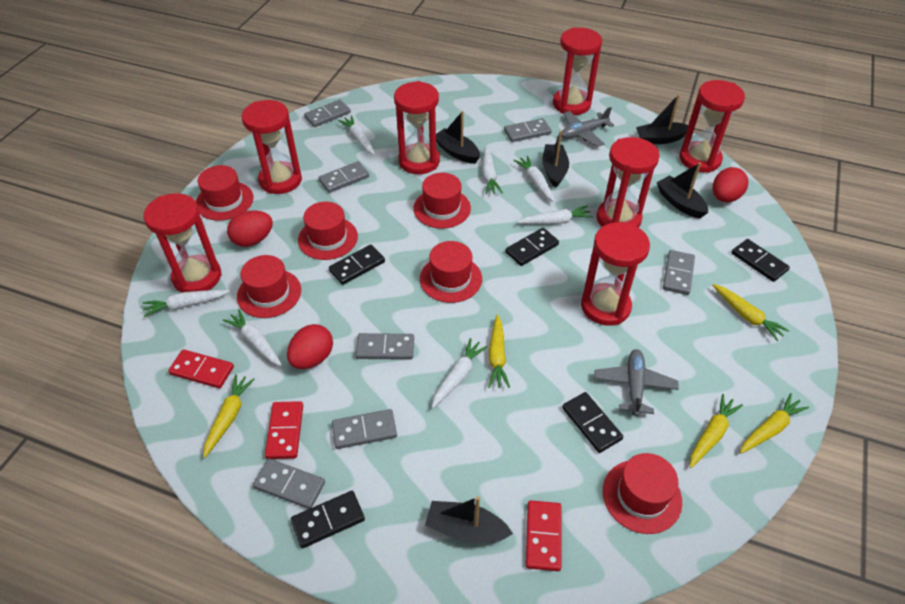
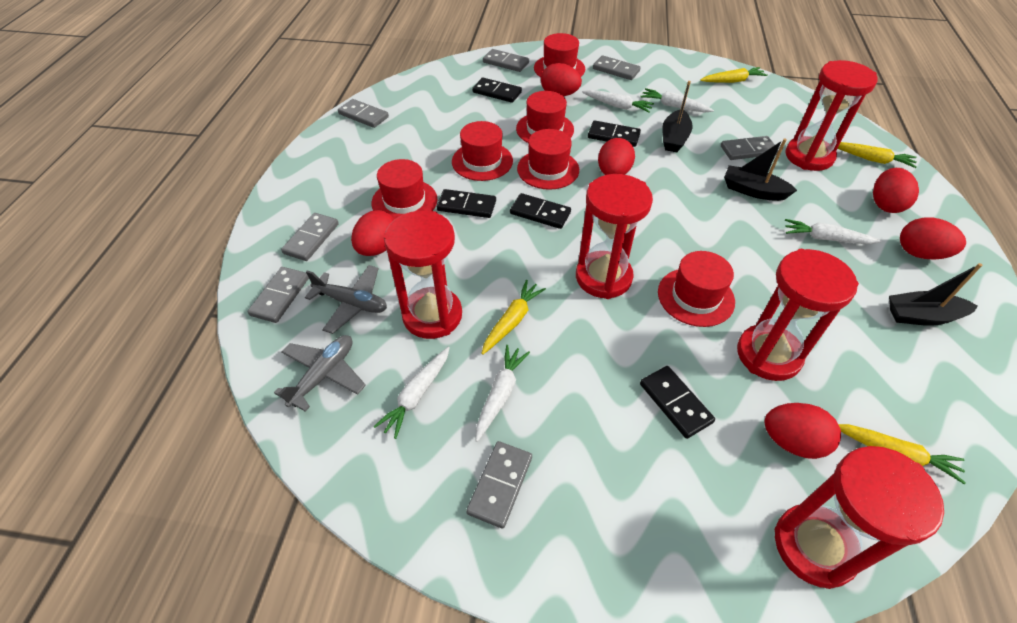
black boat: [425,496,513,544] [436,111,480,164] [542,130,569,188] [636,94,688,144] [657,162,708,218] = 5 -> [662,81,693,152] [724,139,797,201] [889,263,982,326] = 3
red domino: [168,349,234,388] [265,401,303,459] [526,500,561,571] = 3 -> none = 0
red egg: [227,211,273,247] [287,324,333,369] [713,167,748,202] = 3 -> [351,210,394,256] [541,63,582,96] [598,138,635,175] [764,403,841,459] [873,168,919,213] [900,217,966,260] = 6
red hourglass: [143,193,222,293] [242,100,302,194] [394,81,440,174] [553,28,602,115] [581,222,650,326] [596,137,659,228] [679,80,745,173] = 7 -> [384,211,462,339] [576,174,653,299] [737,249,859,381] [775,446,944,589] [785,60,878,171] = 5
white carrot: [143,290,230,317] [223,309,282,366] [338,115,375,155] [432,338,488,408] [482,146,503,194] [513,156,555,203] [517,205,593,224] = 7 -> [373,347,450,439] [476,345,530,442] [582,90,654,113] [640,88,714,113] [785,219,882,244] = 5
yellow carrot: [203,374,255,458] [489,315,510,388] [690,394,743,468] [712,284,789,341] [740,393,809,454] = 5 -> [481,280,546,355] [700,67,768,83] [837,142,917,168] [838,424,966,484] = 4

